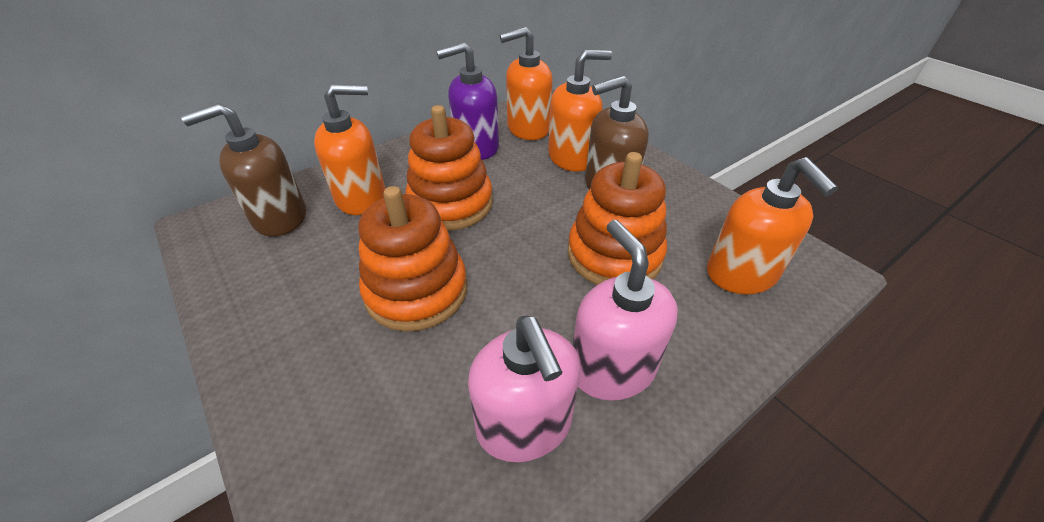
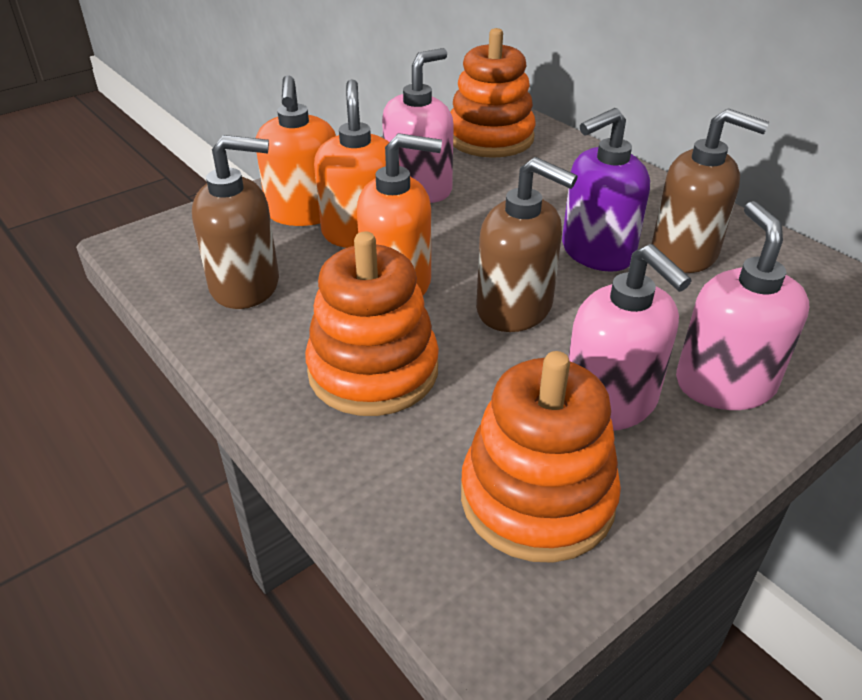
brown soap dispenser: [181,103,306,237] [585,76,649,189] = 2 -> [192,135,279,309] [476,157,577,332] [652,108,769,273] = 3
orange soap dispenser: [314,84,386,215] [500,27,553,140] [548,50,612,172] [707,157,838,294] = 4 -> [256,75,336,226] [314,79,389,248] [357,133,442,295] = 3
pink soap dispenser: [468,316,580,462] [573,220,678,401] = 2 -> [382,48,454,203] [568,244,692,431] [676,201,809,410] = 3

